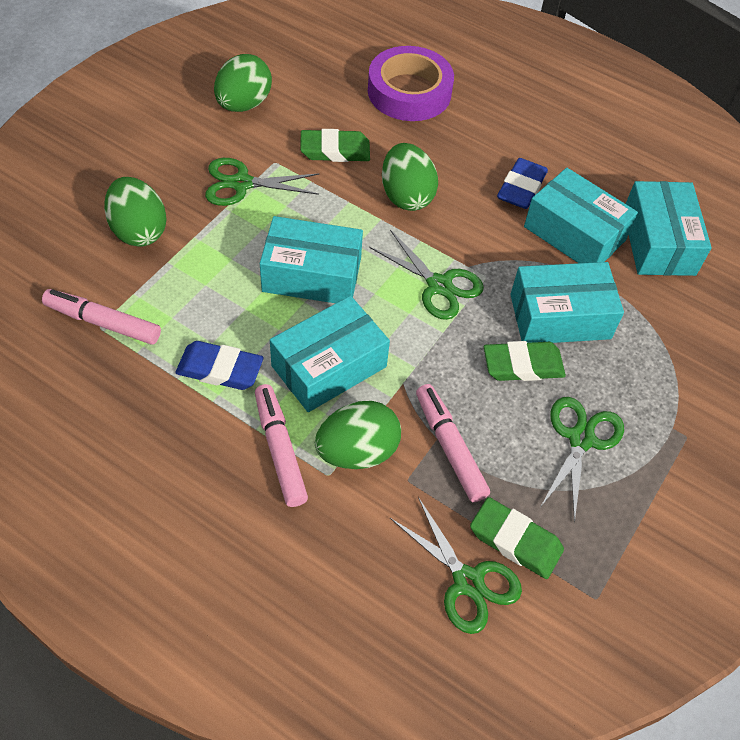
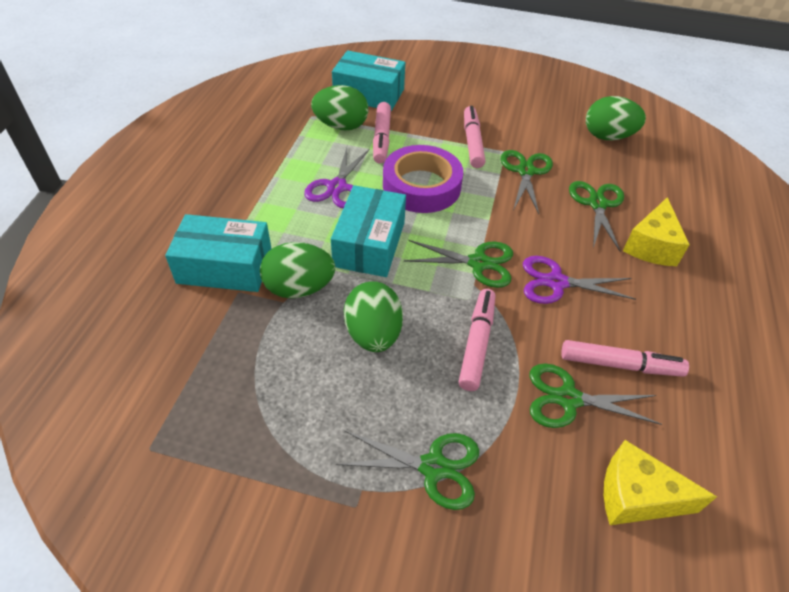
blue eraser: [175,341,263,390] [497,158,548,209] = 2 -> none = 0
green eraser: [300,129,370,162] [470,497,564,579] [484,341,566,381] = 3 -> none = 0
green scissors: [205,158,319,206] [369,230,484,320] [390,497,522,634] [541,397,624,522] = 4 -> [336,431,479,510] [404,240,513,288] [501,150,553,214] [529,363,662,428] [569,181,624,252] = 5
pink marker: [42,289,161,345] [255,384,308,507] [416,384,490,502] = 3 -> [373,102,391,164] [459,289,495,391] [464,106,486,168] [561,340,689,377] = 4
purple scissors: none = 0 -> [304,147,370,208] [523,256,636,304] = 2
turquoise box: [260,216,363,303] [270,296,390,412] [510,262,624,343] [524,168,638,263] [626,181,712,276] = 5 -> [165,214,272,292] [331,185,406,277] [332,50,405,111] = 3
yellow cheese: none = 0 -> [604,440,717,525] [623,197,690,266] = 2

